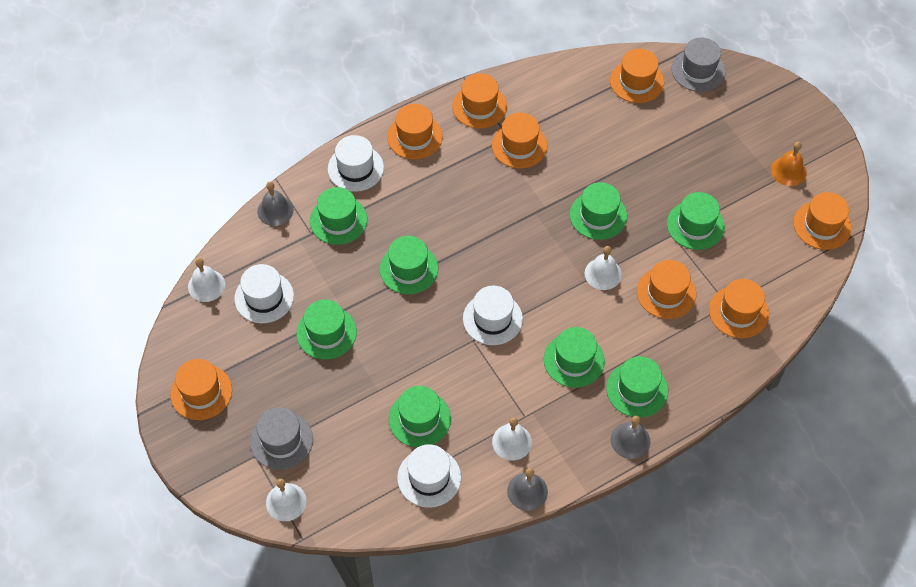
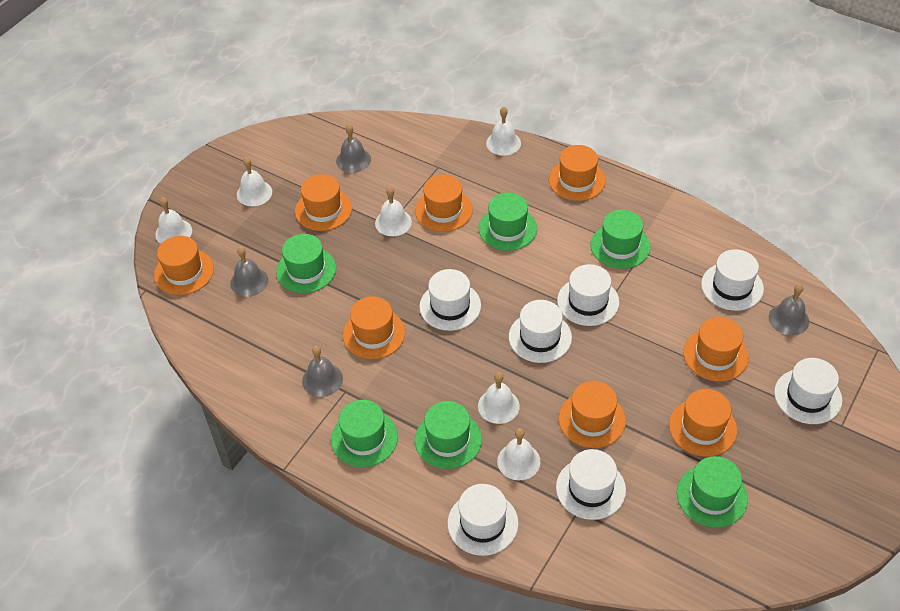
green hat: [296,299,357,360] [310,187,367,245] [380,236,438,294] [389,386,451,447] [544,327,605,388] [570,182,627,240] [606,356,668,418] [667,192,725,250] = 8 -> [276,234,336,293] [331,400,398,467] [415,401,482,469] [479,193,537,251] [590,210,650,269] [677,456,748,528] = 6
grey bell: [257,181,294,226] [507,468,548,511] [611,416,650,459] = 3 -> [230,247,268,297] [302,346,343,397] [336,124,371,173] [769,284,809,335] = 4
grey hat: [250,407,313,470] [672,38,726,92] = 2 -> none = 0
orange bell: [771,142,807,186] = 1 -> none = 0
white bell: [188,258,225,302] [266,479,307,521] [492,417,532,461] [585,246,622,290] = 4 -> [155,197,192,244] [237,157,272,206] [375,187,412,236] [478,372,520,424] [486,107,521,156] [497,428,541,480] = 6
white hat: [234,264,294,323] [328,135,384,192] [397,444,461,508] [463,286,523,345] = 4 -> [419,269,481,331] [448,484,518,556] [509,300,572,363] [556,449,626,520] [557,264,619,326] [701,249,764,311] [774,358,842,424] = 7

